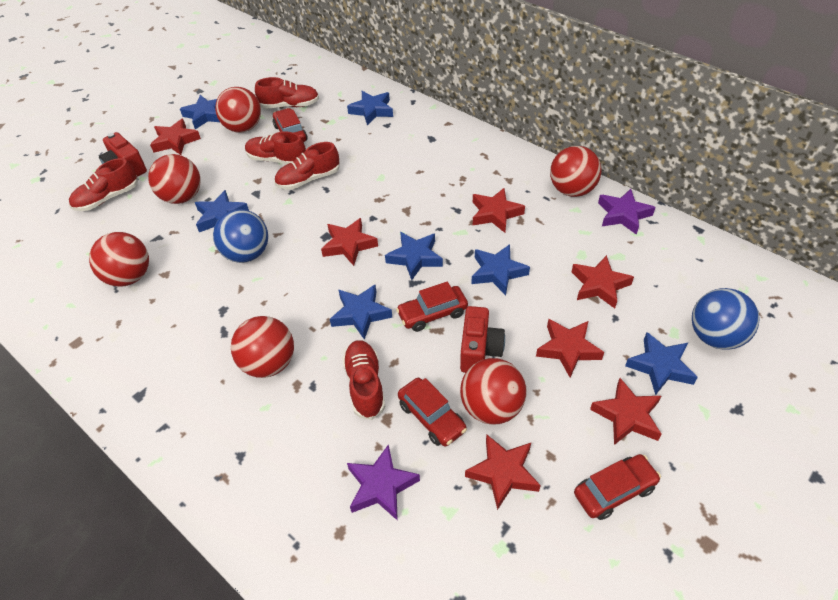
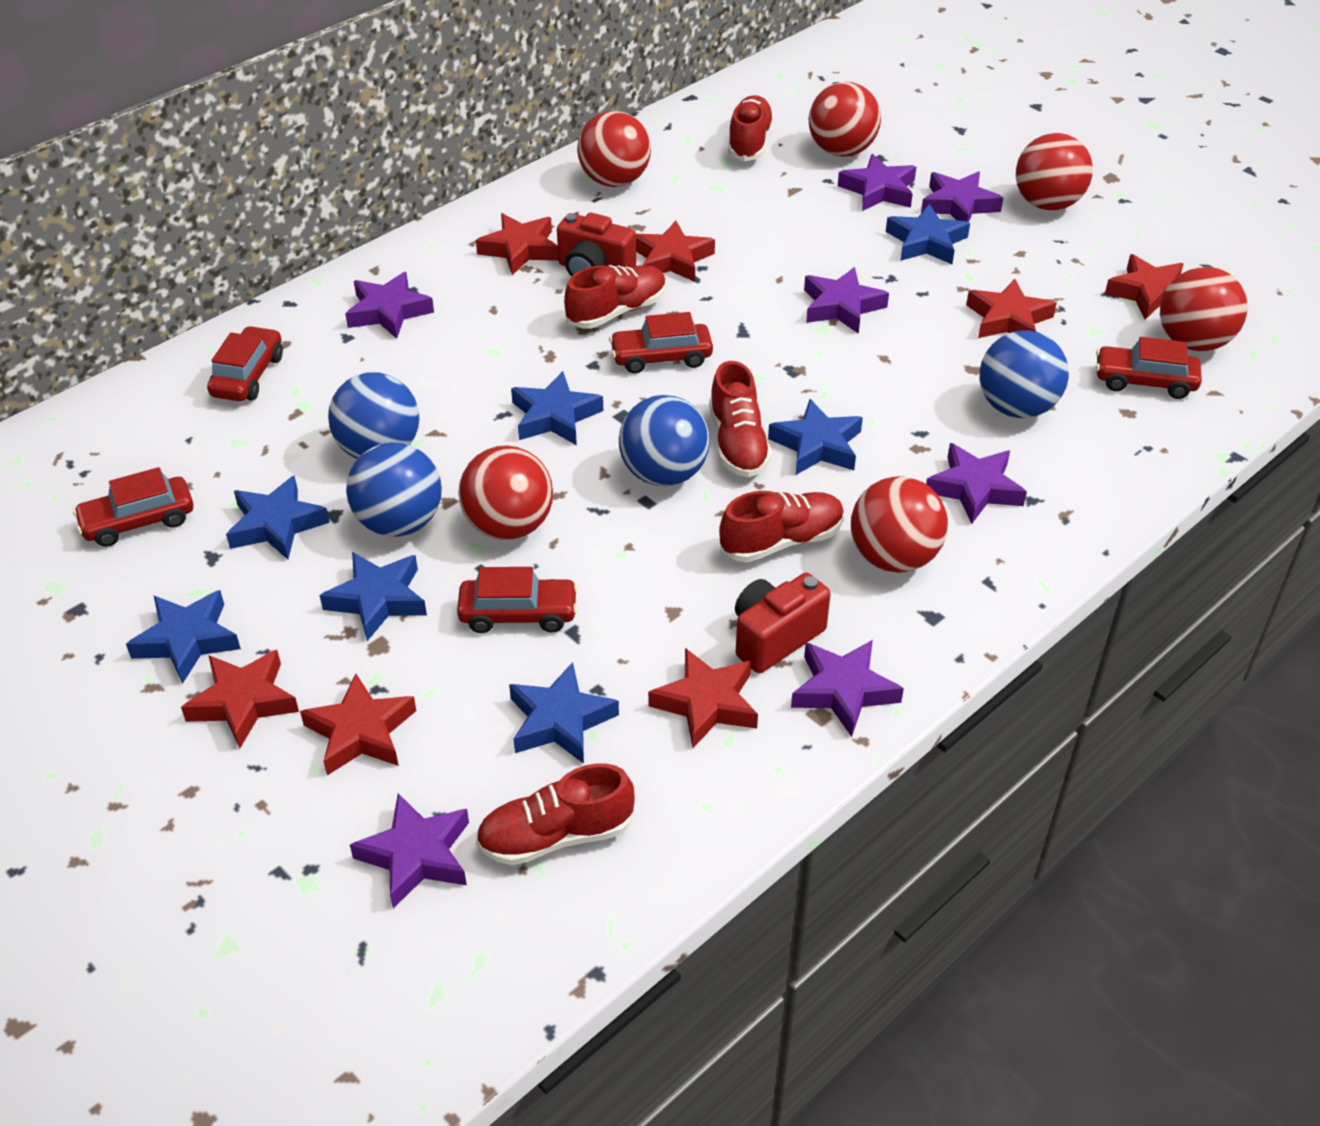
blue ball: [213,209,268,263] [692,288,760,350] = 2 -> [328,372,419,459] [346,442,442,537] [619,395,710,486] [980,330,1069,418] = 4
purple star: [347,444,420,521] [598,189,656,235] = 2 -> [345,272,434,339] [350,793,469,909] [791,640,904,737] [804,267,889,334] [838,154,916,211] [921,171,1003,222] [926,443,1027,524] = 7
red car: [273,108,307,142] [396,282,468,332] [398,378,467,447] [574,454,661,520] = 4 -> [73,467,193,547] [207,326,283,401] [457,567,578,633] [609,312,713,374] [1096,337,1202,399] = 5

